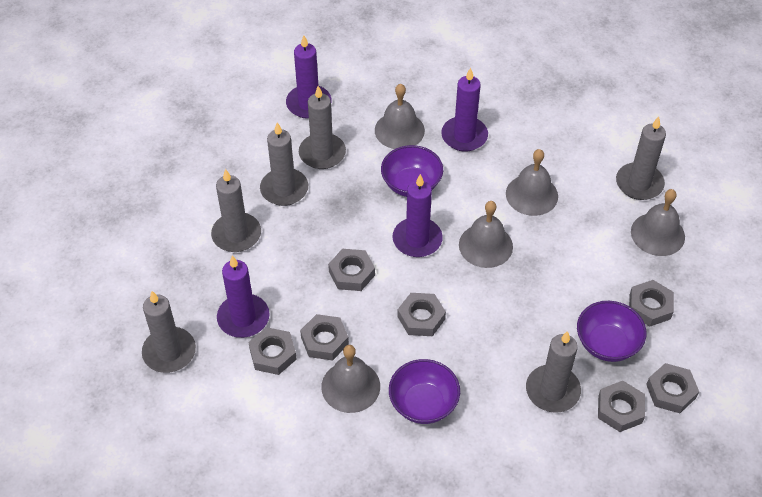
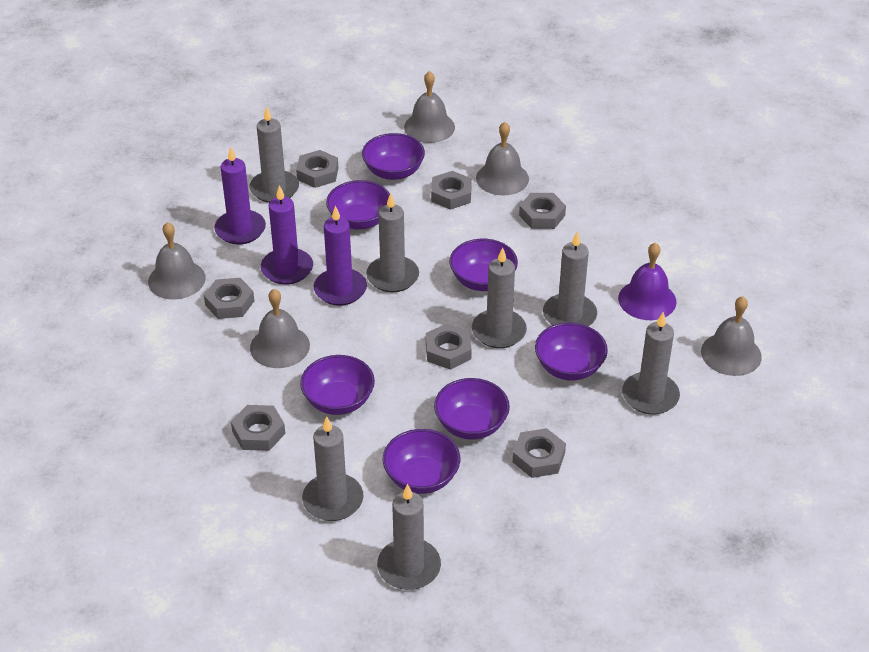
grey candle: [142,291,196,373] [211,169,261,252] [260,122,308,206] [299,86,346,169] [526,331,581,413] [616,117,666,200] = 6 -> [249,107,299,203] [302,416,363,521] [366,193,419,292] [377,484,441,590] [472,247,527,348] [543,231,597,326] [622,312,680,415] = 7
purple bell: none = 0 -> [618,242,676,320] = 1
purple bowl: [381,145,443,197] [389,359,460,424] [577,301,646,362] = 3 -> [300,355,375,415] [326,180,390,230] [362,133,425,180] [383,429,460,494] [434,378,510,440] [450,239,518,291] [535,323,608,380] = 7
purple candle: [217,255,269,338] [286,35,332,119] [393,174,443,257] [441,68,488,152] = 4 -> [214,146,266,244] [261,185,313,285] [314,206,367,306] = 3

